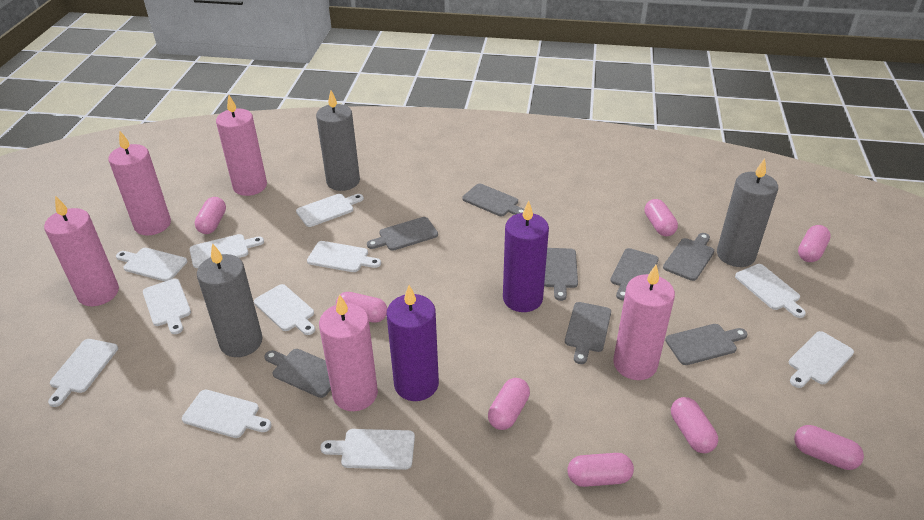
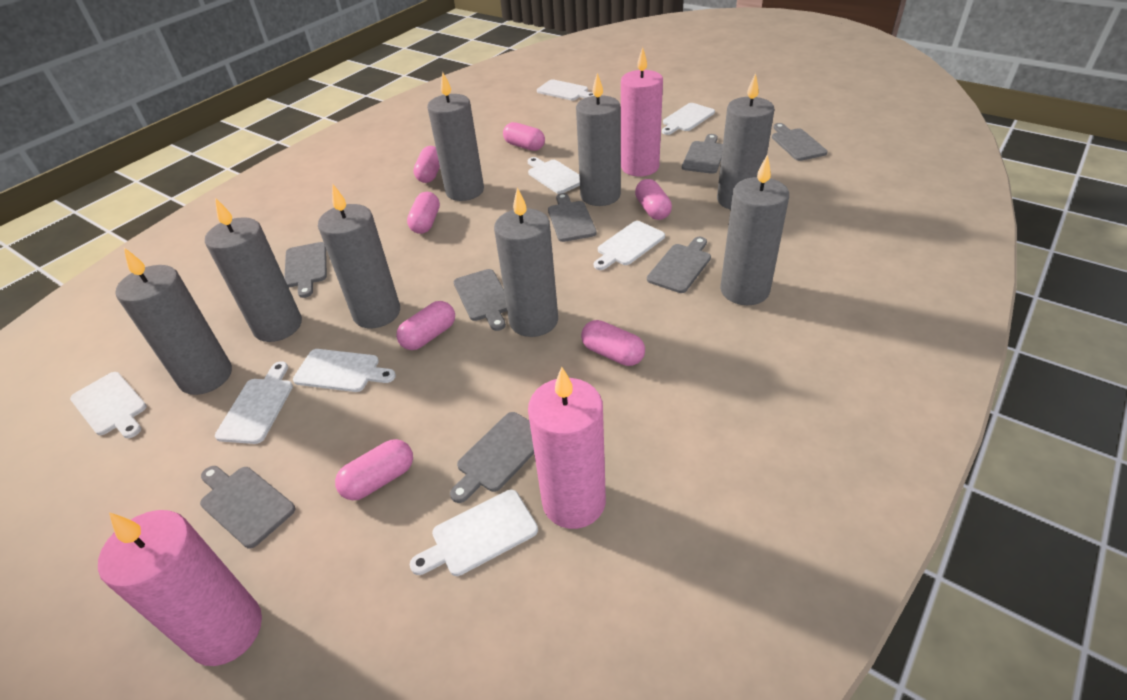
grey candle: [197,243,263,357] [316,90,360,191] [717,158,778,267] = 3 -> [115,248,232,395] [205,198,302,342] [318,184,400,328] [427,72,484,201] [494,188,558,337] [576,73,621,206] [717,73,774,210] [720,155,789,305] = 8
pink candle: [44,196,119,306] [108,131,171,235] [216,94,267,196] [319,294,378,411] [613,265,675,380] = 5 -> [98,510,262,666] [528,367,606,529] [621,47,663,176] = 3
pink capsule: [195,197,226,234] [336,292,387,323] [488,378,530,430] [567,453,634,487] [645,199,678,236] [671,397,718,453] [794,425,864,470] [798,225,831,262] = 8 -> [335,439,413,500] [396,301,455,350] [407,192,440,234] [414,146,440,183] [503,122,545,151] [581,320,645,366] [635,179,672,220] = 7
purple candle: [387,285,439,401] [503,200,549,312] = 2 -> none = 0
white cutting board: [48,339,118,407] [116,248,187,281] [143,279,191,334] [182,389,271,438] [189,234,264,268] [254,284,315,335] [296,194,364,227] [307,241,381,272] [320,429,415,470] [735,264,806,318] [789,331,854,388] = 11 -> [70,372,147,438] [215,361,293,444] [293,349,396,392] [410,490,538,576] [528,157,580,194] [537,79,594,101] [594,221,665,270] [662,103,715,135] = 8

